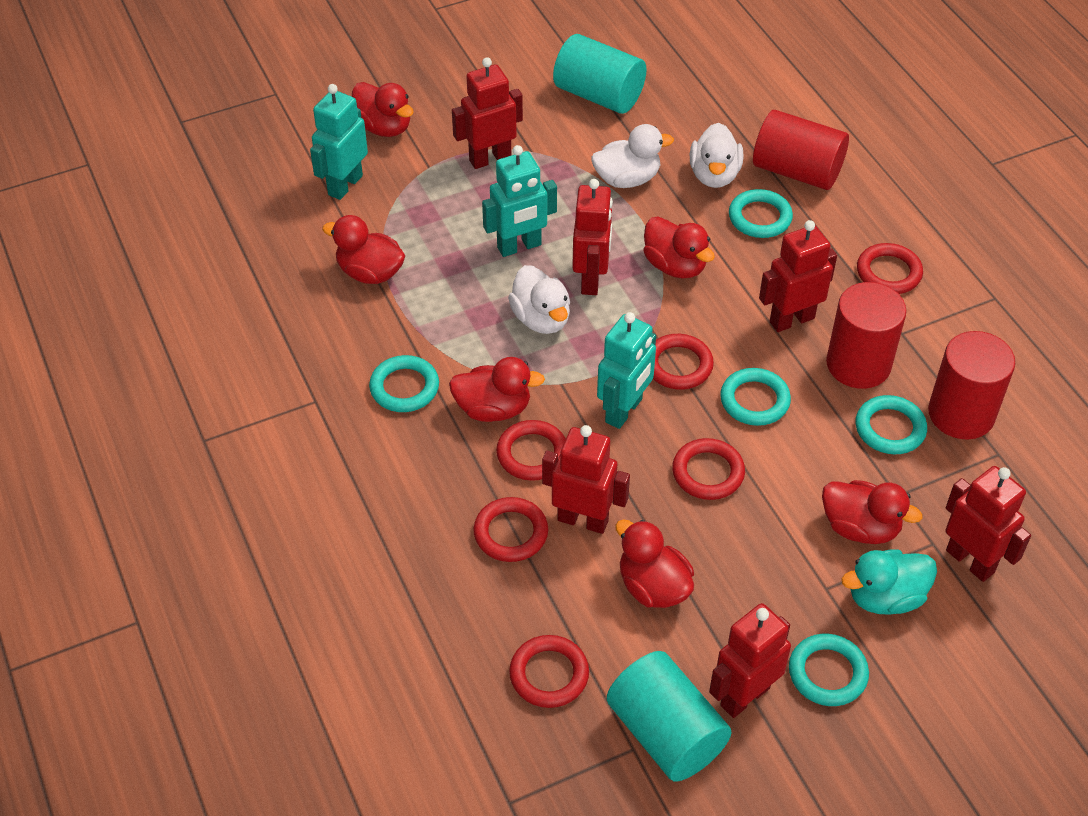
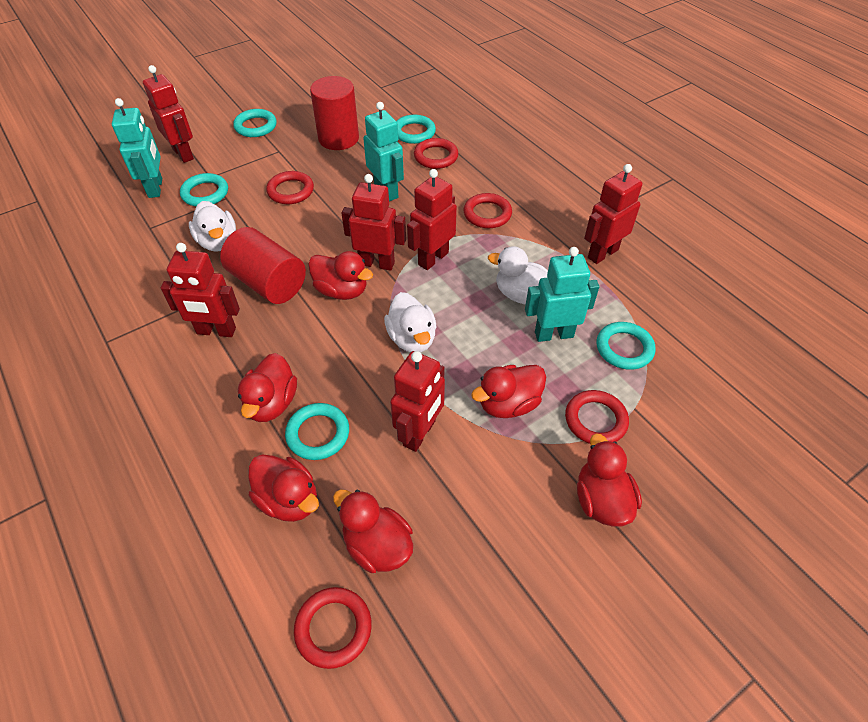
red cylinder: [753,110,849,190] [826,282,907,389] [928,331,1015,440] = 3 -> [220,227,306,304] [310,76,359,150] = 2
red ring: [473,497,548,562] [496,420,566,481] [509,635,589,708] [653,334,714,390] [672,438,745,500] [857,243,923,294] = 6 -> [266,171,314,204] [294,587,372,669] [414,138,458,169] [464,193,512,228] [565,390,629,444] = 5
turquoise cylinder: [553,34,647,114] [607,651,732,782] = 2 -> none = 0
turquoise duck: [841,549,937,615] = 1 -> none = 0

